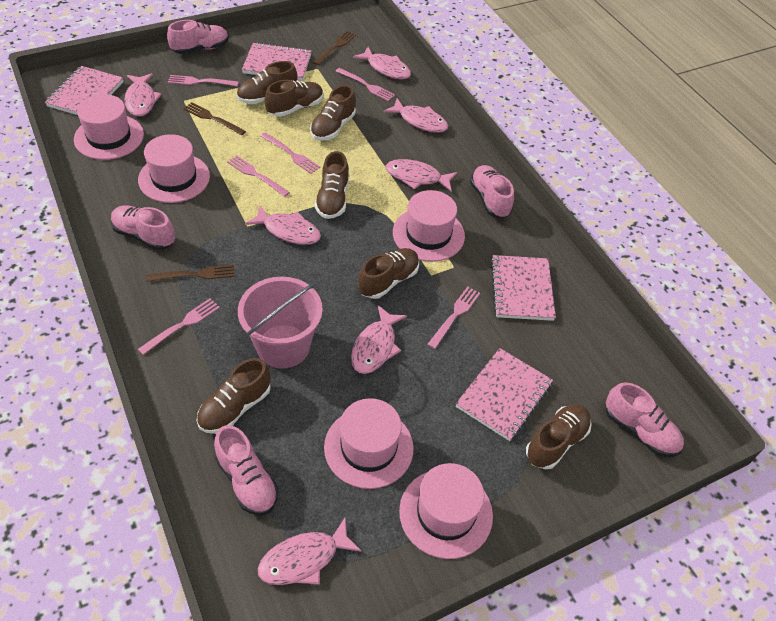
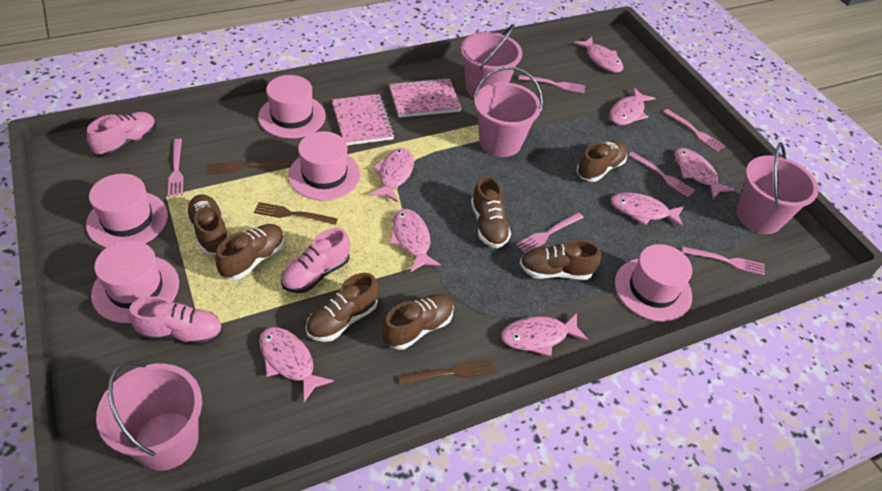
pink bucket: [238,277,323,369] = 1 -> [96,361,202,471] [461,24,522,99] [474,67,543,157] [736,143,819,234] = 4
pink fish: [124,73,162,117] [245,206,321,245] [258,516,362,585] [351,305,407,374] [353,47,411,79] [383,98,448,133] [386,159,457,191] = 7 -> [259,327,334,402] [370,148,414,203] [389,209,441,272] [501,313,588,356] [574,37,623,73] [610,88,655,125] [611,192,684,228] [675,148,734,199] = 8
pink notebook: [45,66,124,115] [242,42,311,81] [456,348,553,441] [491,255,556,321] = 4 -> [332,94,395,145] [389,78,461,118] = 2
pink shoe: [111,205,175,250] [167,20,229,54] [214,425,278,515] [470,165,514,218] [606,382,684,457] = 5 -> [87,112,157,157] [129,296,223,346] [281,228,350,293] = 3

